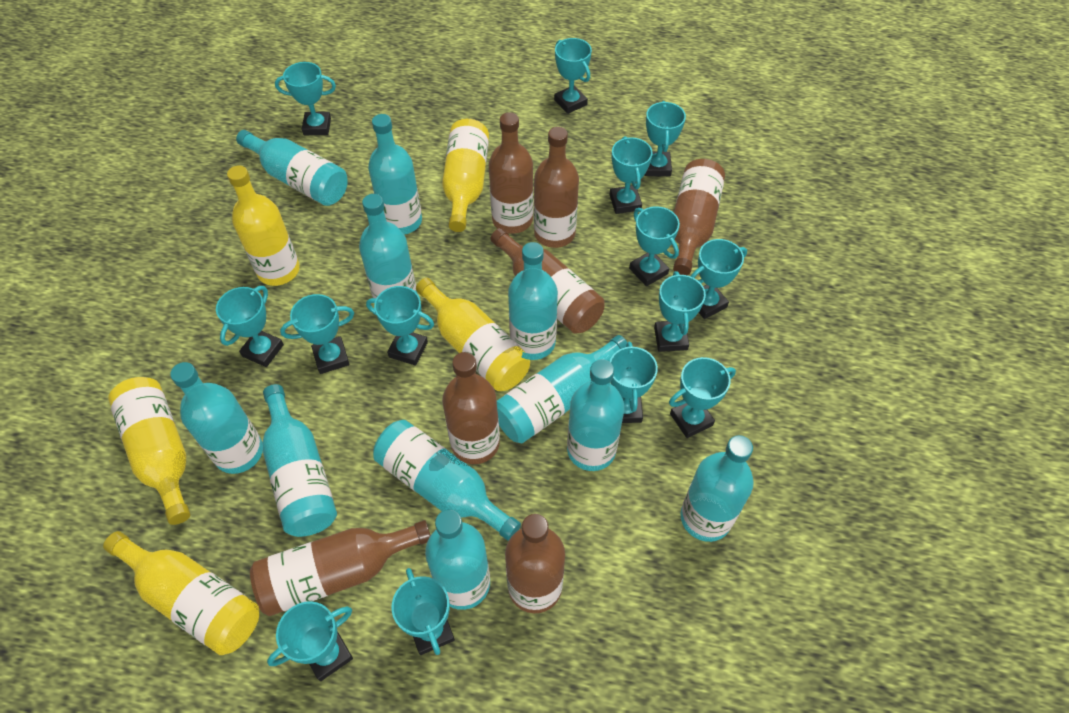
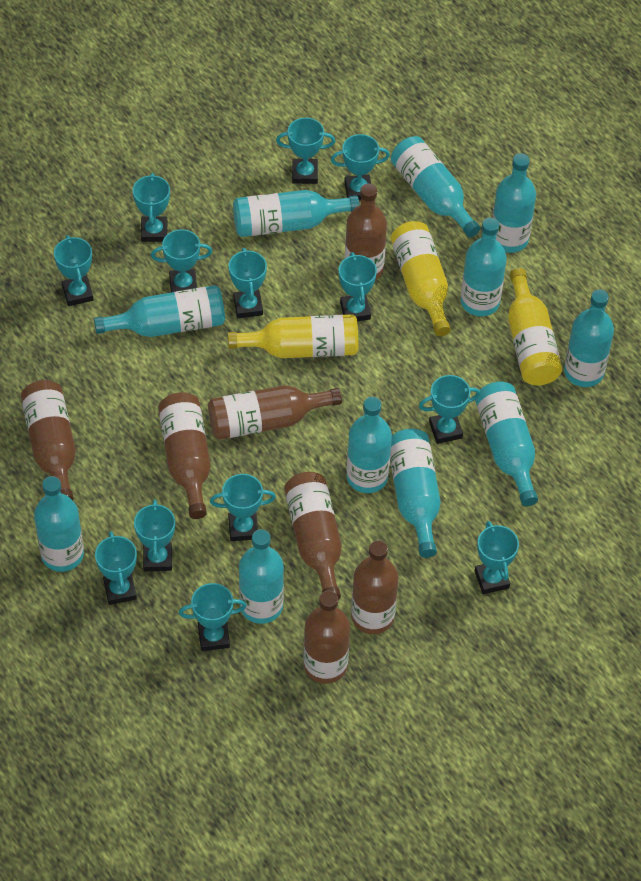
turquoise trophy: [216,286,284,367] [267,601,353,681] [275,62,336,135] [280,294,354,374] [366,286,434,366] [392,568,455,655] [554,38,592,114] [609,136,653,214] [610,342,658,423] [629,206,680,286] [645,101,686,176] [654,271,706,352] [669,357,736,438] [691,239,747,319] = 14 -> [54,235,93,306] [95,531,137,605] [133,173,170,242] [134,499,175,571] [151,229,212,293] [179,583,247,651] [210,474,276,541] [229,248,267,318] [276,118,335,184] [331,134,390,200] [339,252,377,321] [419,375,480,444] [475,521,519,594] = 13
yellow bottle: [103,531,259,655] [108,377,190,525] [227,166,300,286] [416,278,530,391] [442,119,489,232] = 5 -> [228,314,358,358] [391,221,451,336] [508,268,562,385] = 3

